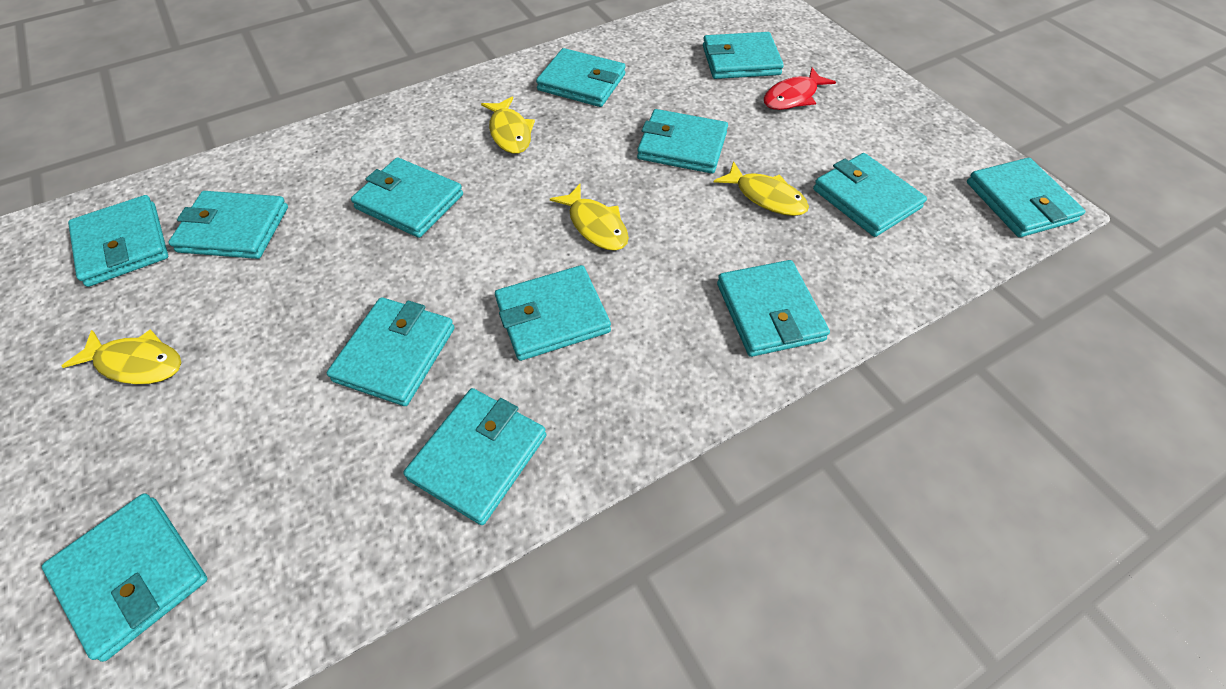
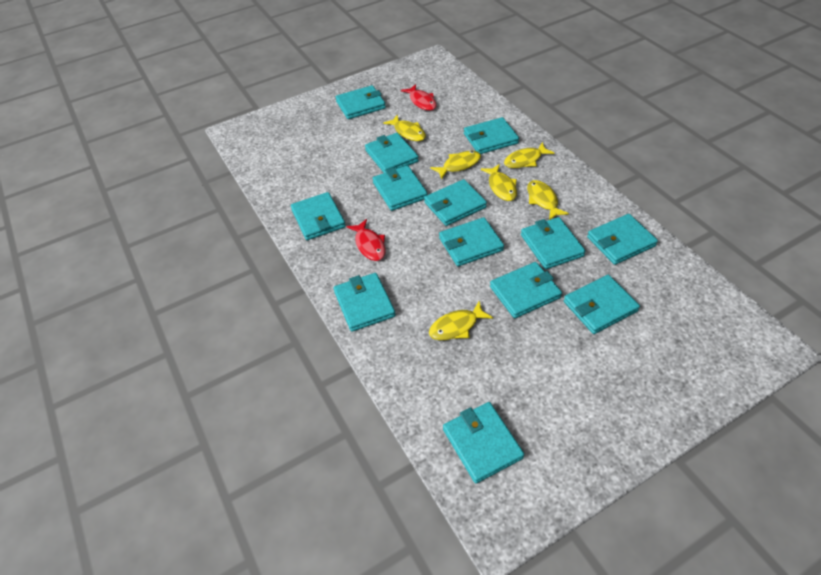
red fish: [764,68,836,110] = 1 -> [347,219,386,261] [401,84,437,111] = 2
yellow fish: [61,329,181,384] [481,97,535,154] [550,184,629,251] [714,161,809,216] = 4 -> [383,115,426,141] [429,301,493,340] [430,151,481,179] [481,164,517,201] [504,142,554,168] [527,180,569,220] = 6

